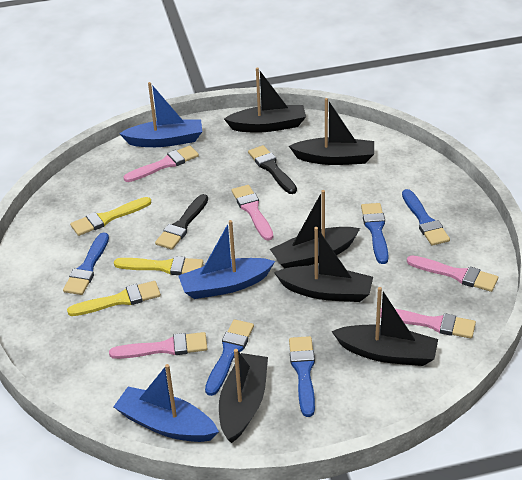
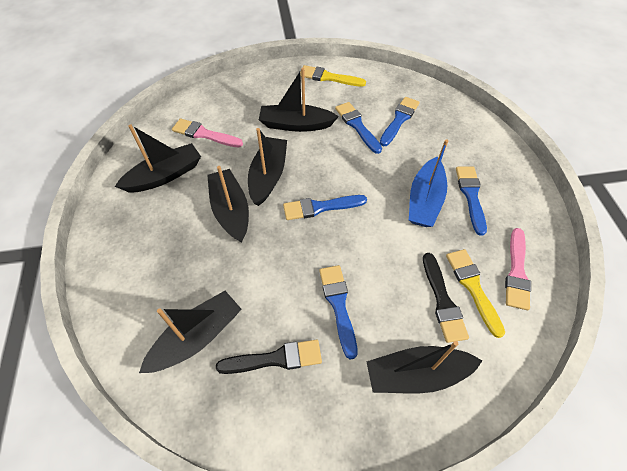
blue boat: [113,364,219,442] [119,82,202,147] [179,220,275,299] = 3 -> [409,139,448,227] = 1
pink brush: [109,332,207,359] [123,146,199,182] [232,185,273,241] [380,308,476,338] [407,255,498,292] = 5 -> [172,118,243,147] [505,228,531,310] = 2
yellow brush: [67,281,161,316] [70,197,151,236] [114,256,203,275] = 3 -> [300,65,366,87] [446,249,505,338] = 2

